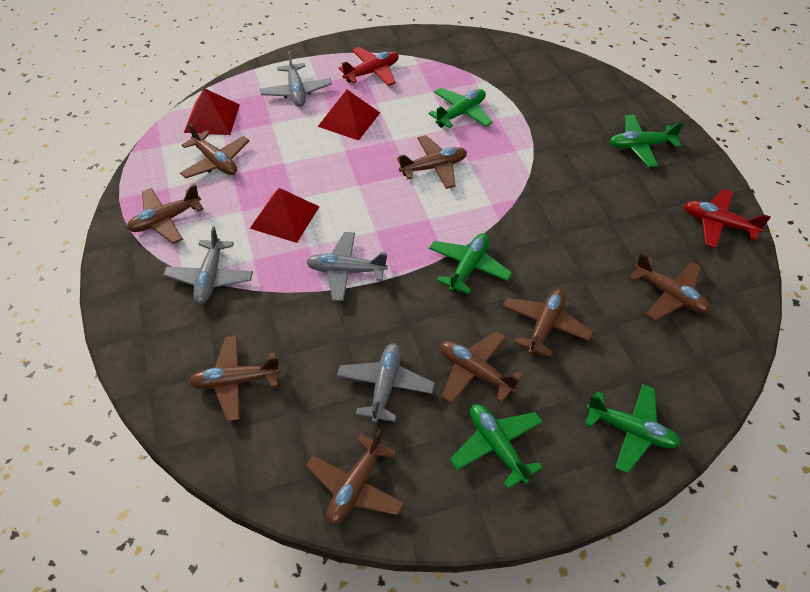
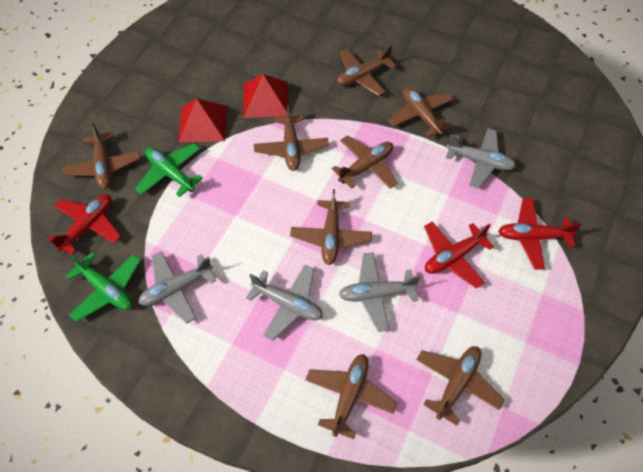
green plane: [429,88,493,128] [429,233,512,295] [450,404,543,489] [585,384,681,473] [609,115,684,167] = 5 -> [66,253,141,322] [135,143,203,197] = 2
red plane: [339,47,399,86] [684,189,771,248] = 2 -> [48,194,121,255] [424,222,494,289] [498,198,582,270] = 3
red pyramid: [184,88,240,135] [250,188,320,243] [318,90,380,141] = 3 -> [178,99,227,143] [244,74,289,118] = 2

